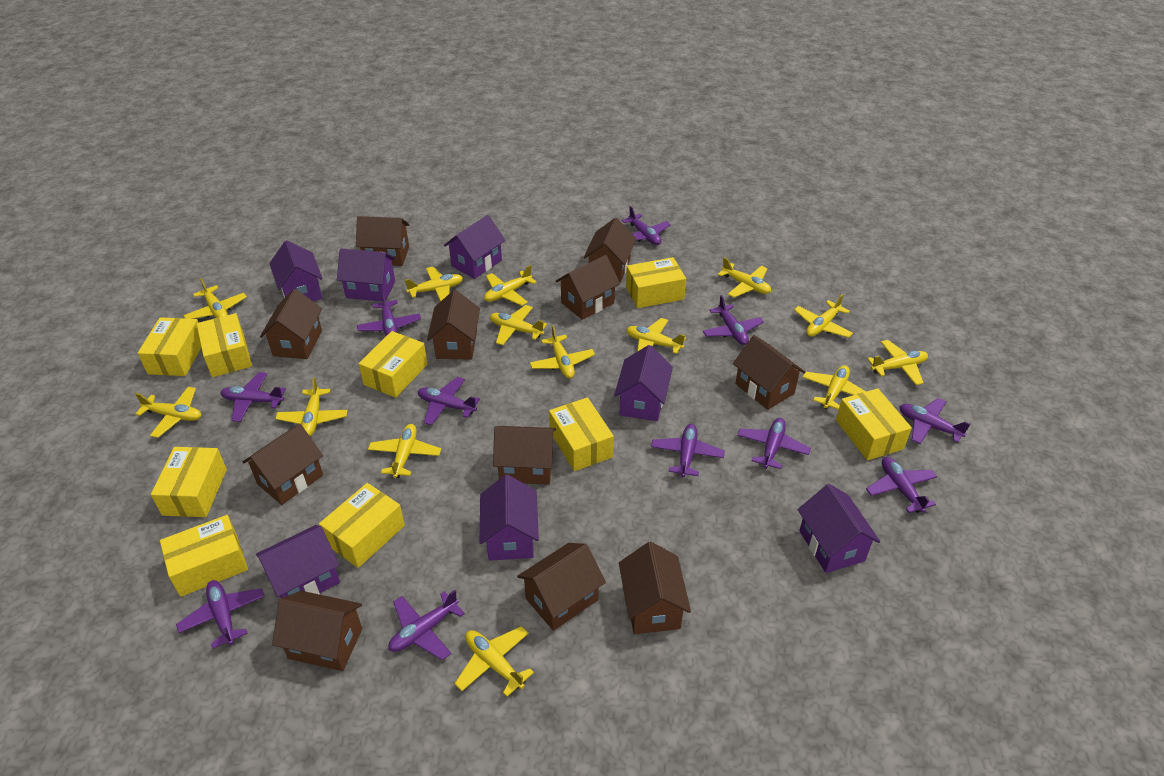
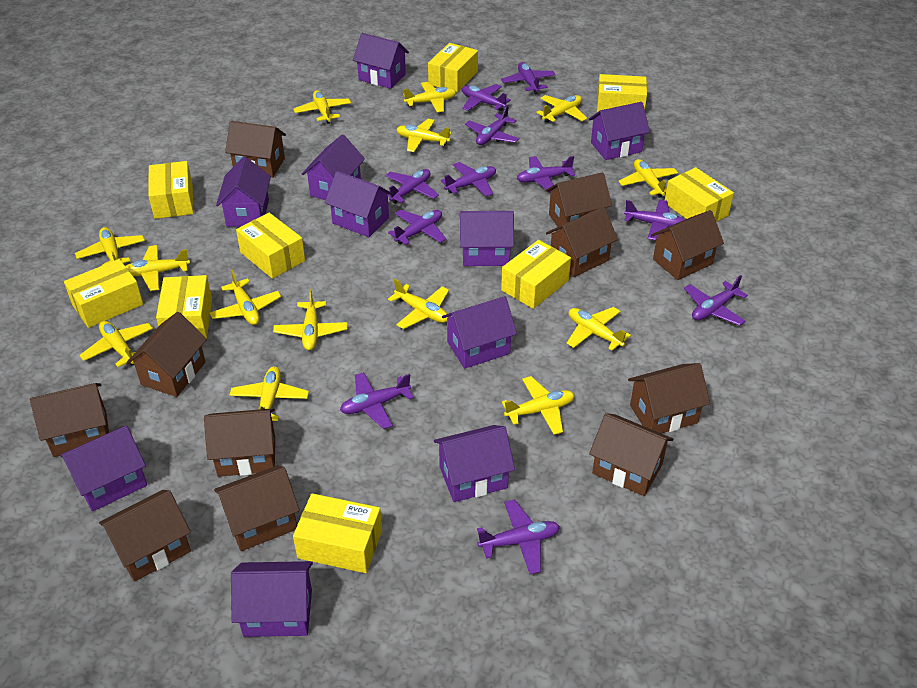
purple house: [256,525,340,598] [269,240,323,301] [337,249,395,302] [444,215,505,279] [480,475,539,561] [614,345,673,421] [798,484,880,573] = 7 -> [60,426,147,512] [216,157,271,227] [231,561,313,637] [302,134,365,200] [325,171,393,237] [353,33,409,89] [434,425,515,502] [442,296,517,369] [460,211,514,266] [589,102,650,160] = 10

